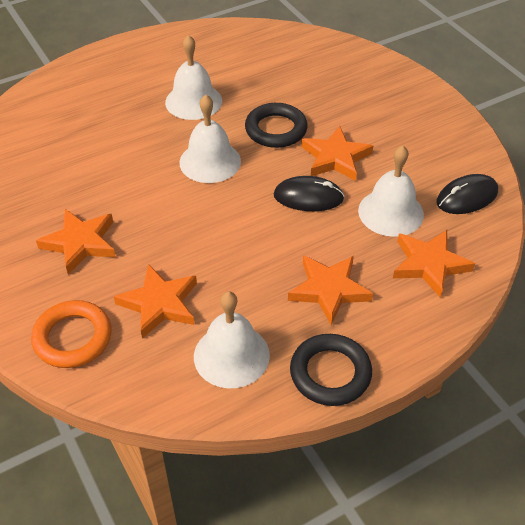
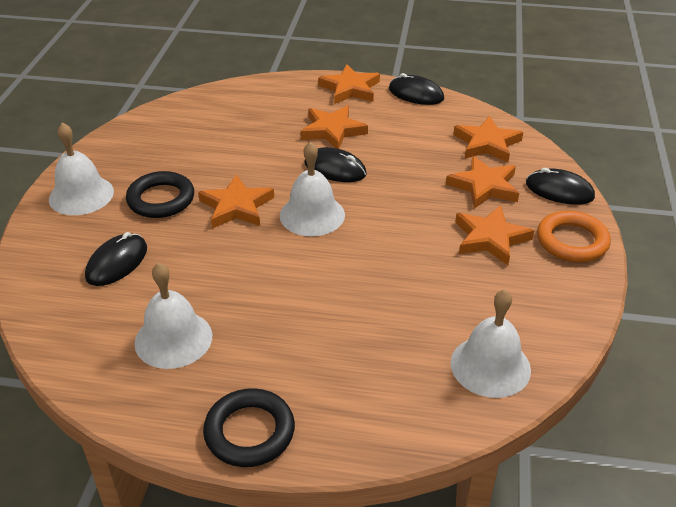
black mouse: [273,176,344,211] [437,174,498,214] = 2 -> [85,232,147,286] [305,147,367,182] [389,73,444,105] [526,168,595,205] = 4
orange star: [36,209,116,275] [114,264,197,339] [288,255,373,325] [302,126,373,181] [393,230,475,298] = 5 -> [198,174,274,228] [301,105,368,149] [318,64,380,104] [446,156,519,208] [453,116,523,162] [455,205,534,265] = 6

